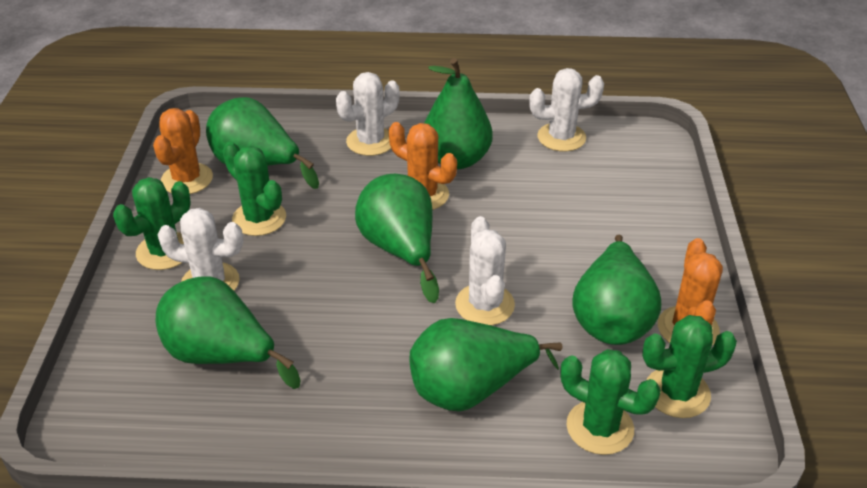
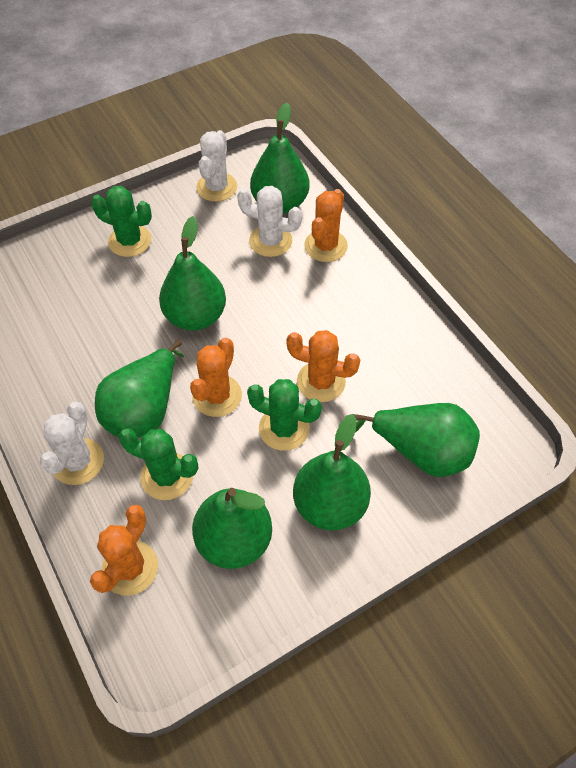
green cactus: [113,177,191,270] [223,142,286,236] [560,349,661,455] [642,315,737,418] = 4 -> [91,186,152,257] [119,428,198,500] [247,379,322,451] = 3
orange cactus: [153,108,213,194] [389,122,457,210] [658,238,723,345] = 3 -> [90,505,158,596] [190,337,242,417] [286,330,360,402] [304,189,348,262] = 4
white cactus: [158,208,243,291] [336,72,400,156] [455,216,515,326] [529,68,604,152] = 4 -> [40,402,104,485] [196,130,237,202] [237,186,302,257] = 3

